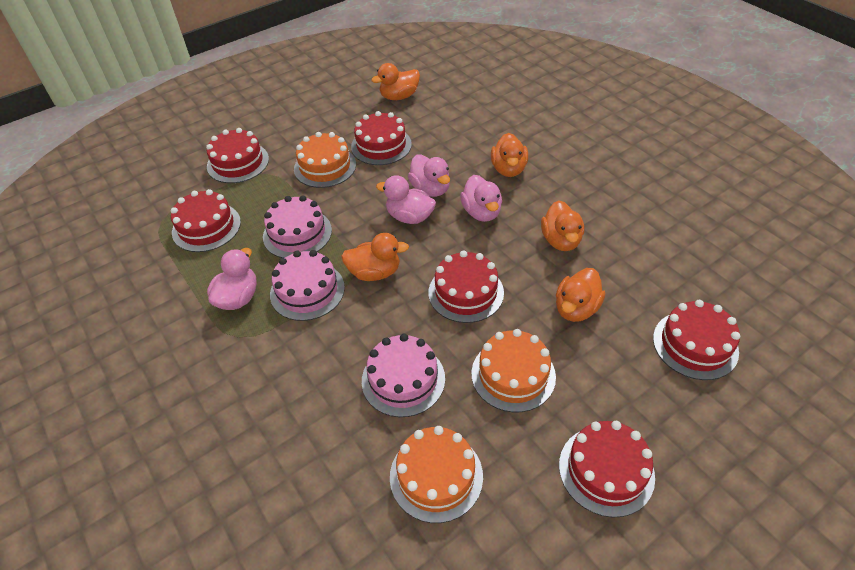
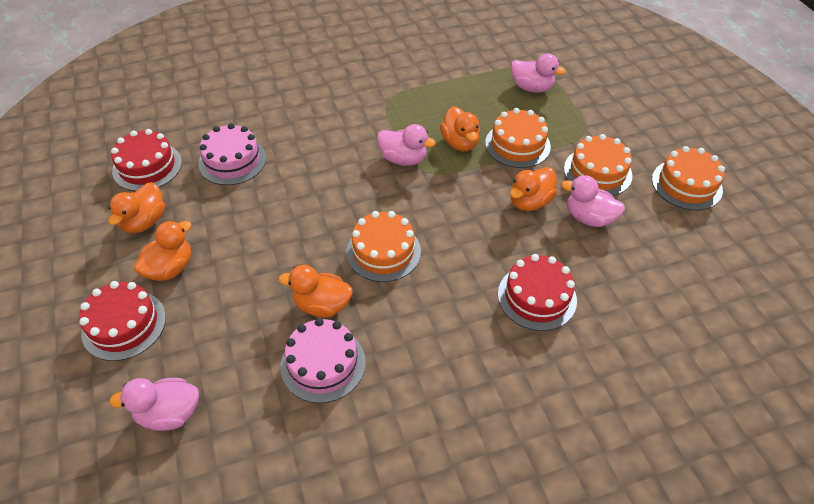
orange cake: [294,132,356,188] [390,426,483,523] [471,329,556,412] = 3 -> [346,211,421,282] [485,108,551,168] [564,134,633,196] [652,146,725,210] = 4
pink cake: [263,195,332,258] [270,250,345,321] [362,334,445,417] = 3 -> [198,123,266,185] [280,318,366,403] = 2
red cake: [171,189,241,252] [206,128,269,183] [351,111,412,165] [428,250,504,323] [559,421,655,518] [653,300,740,380] = 6 -> [79,281,166,361] [111,129,182,191] [498,254,577,331] = 3

